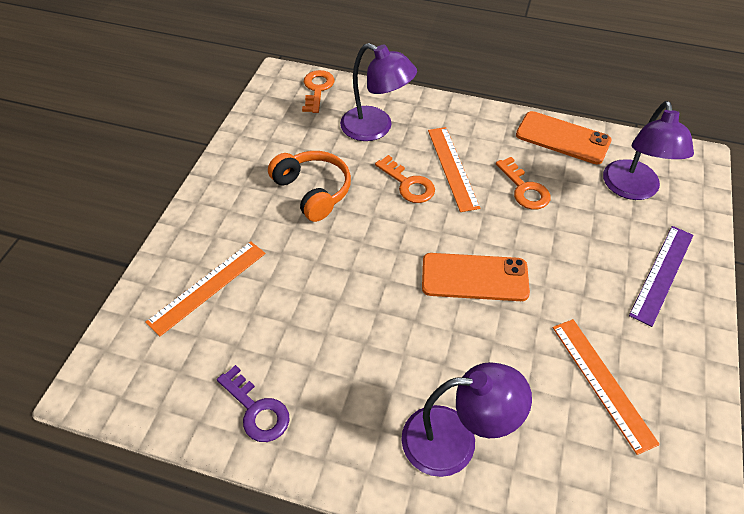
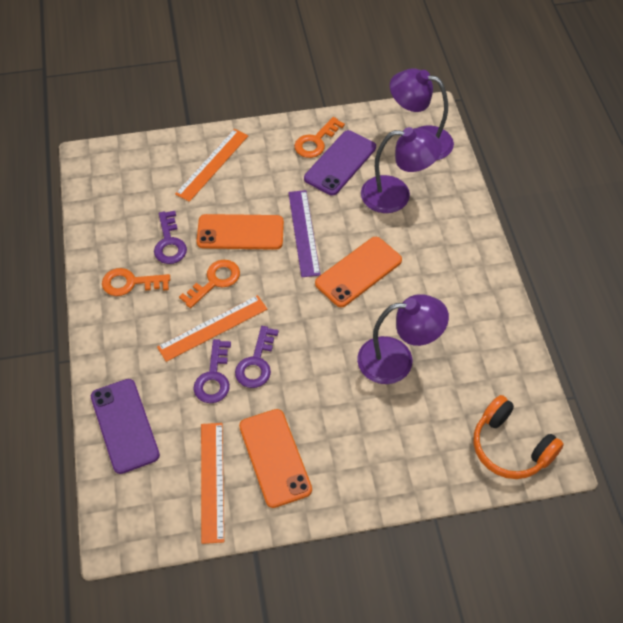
orange phone: [422,253,530,301] [516,111,612,164] = 2 -> [197,214,284,250] [239,409,312,508] [315,237,402,307] = 3
purple key: [217,365,290,442] = 1 -> [154,211,187,264] [193,339,231,403] [235,326,279,388] = 3
purple phone: none = 0 -> [91,379,160,474] [304,130,376,195] = 2

